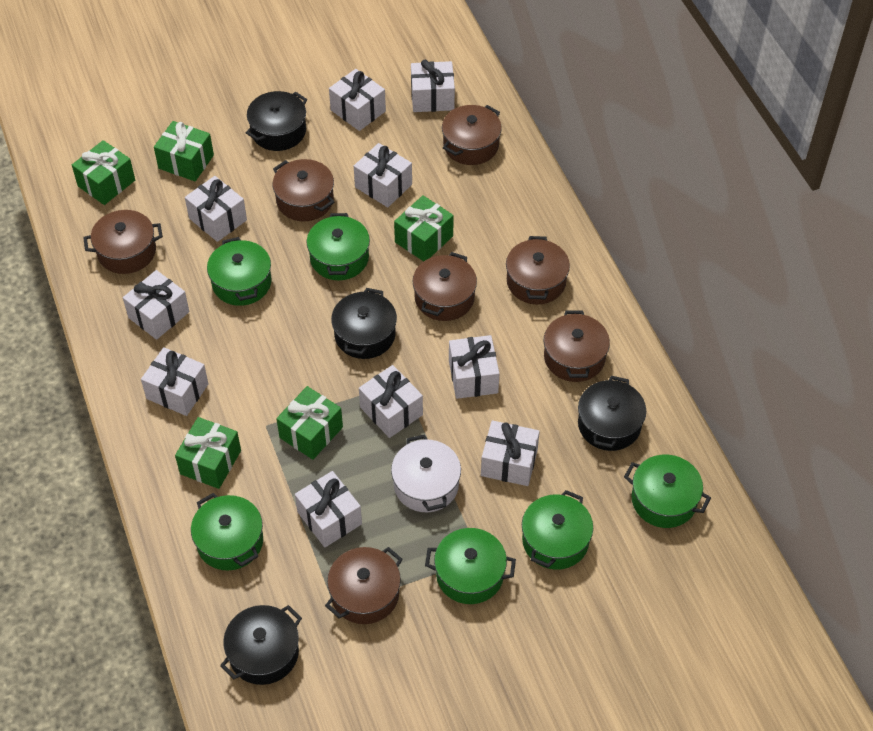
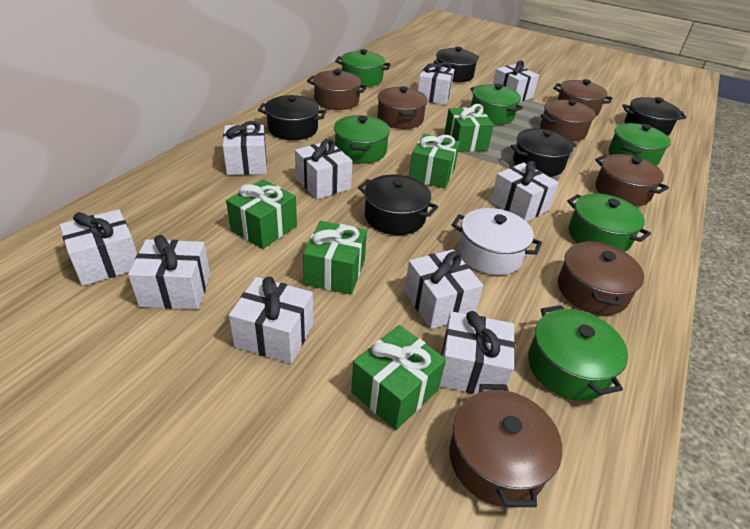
black pot: [220,605,302,685] [246,91,307,151] [331,288,397,359] [578,376,646,451] = 4 -> [258,95,326,140] [358,174,438,235] [434,47,479,82] [511,128,576,177] [623,97,686,136] = 5

